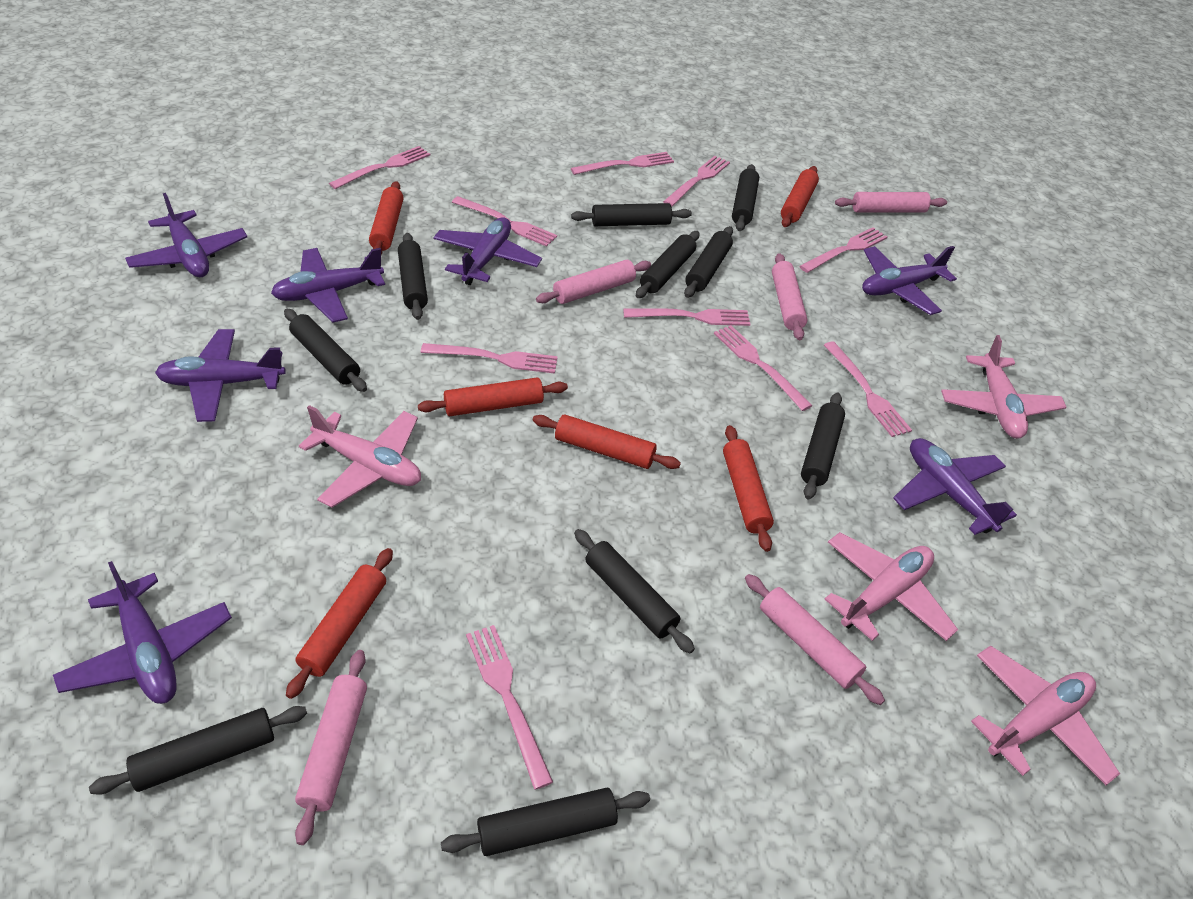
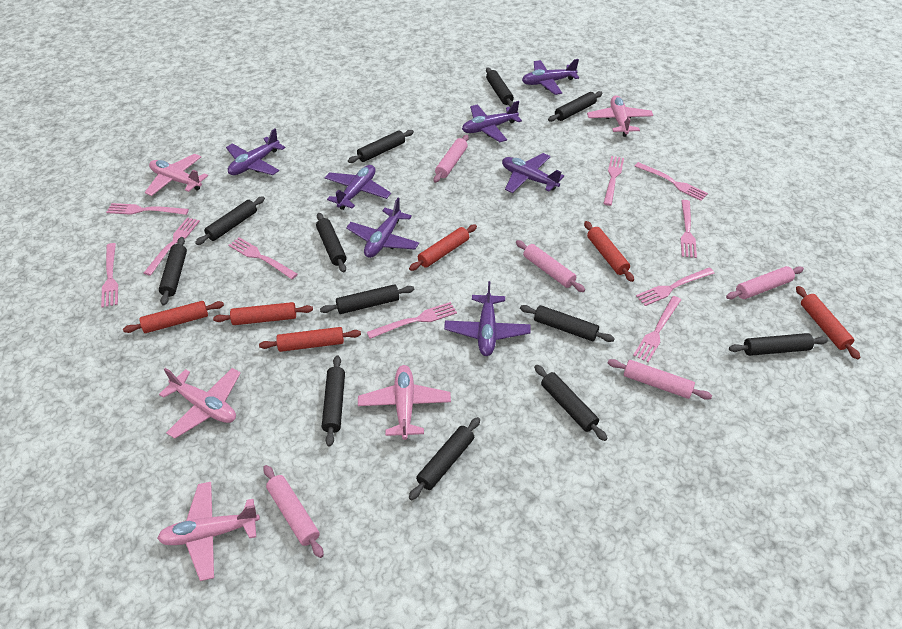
black rolling pin: [89,706,307,795] [284,309,367,392] [398,233,428,320] [441,788,650,856] [571,203,692,226] [574,529,695,653] [636,231,700,298] [684,226,733,298] [732,164,759,231] [801,392,845,500] = 10 -> [159,237,187,306] [195,197,265,245] [316,213,347,272] [320,284,414,314] [322,356,345,447] [348,130,414,163] [409,417,480,500] [486,67,514,107] [520,305,615,342] [534,365,608,441] [548,91,603,122] [729,333,828,356] = 12
pink plane: [299,405,421,508] [825,532,958,641] [941,335,1067,439] [971,646,1120,785] = 4 -> [145,154,208,196] [157,482,260,581] [159,368,241,439] [358,365,451,440] [587,96,653,137] = 5

